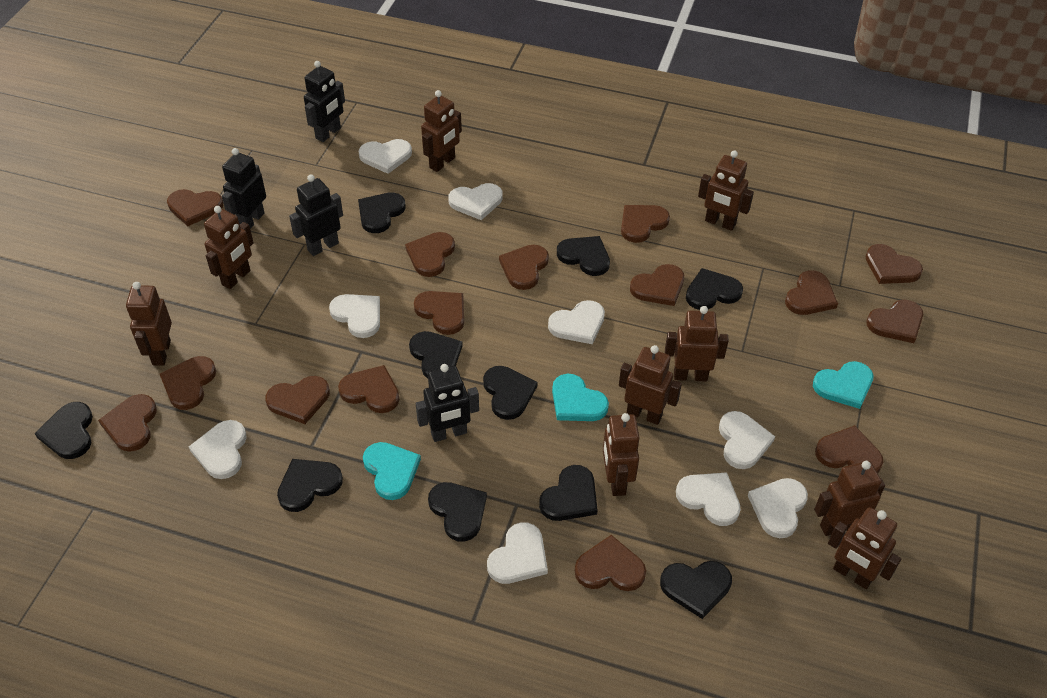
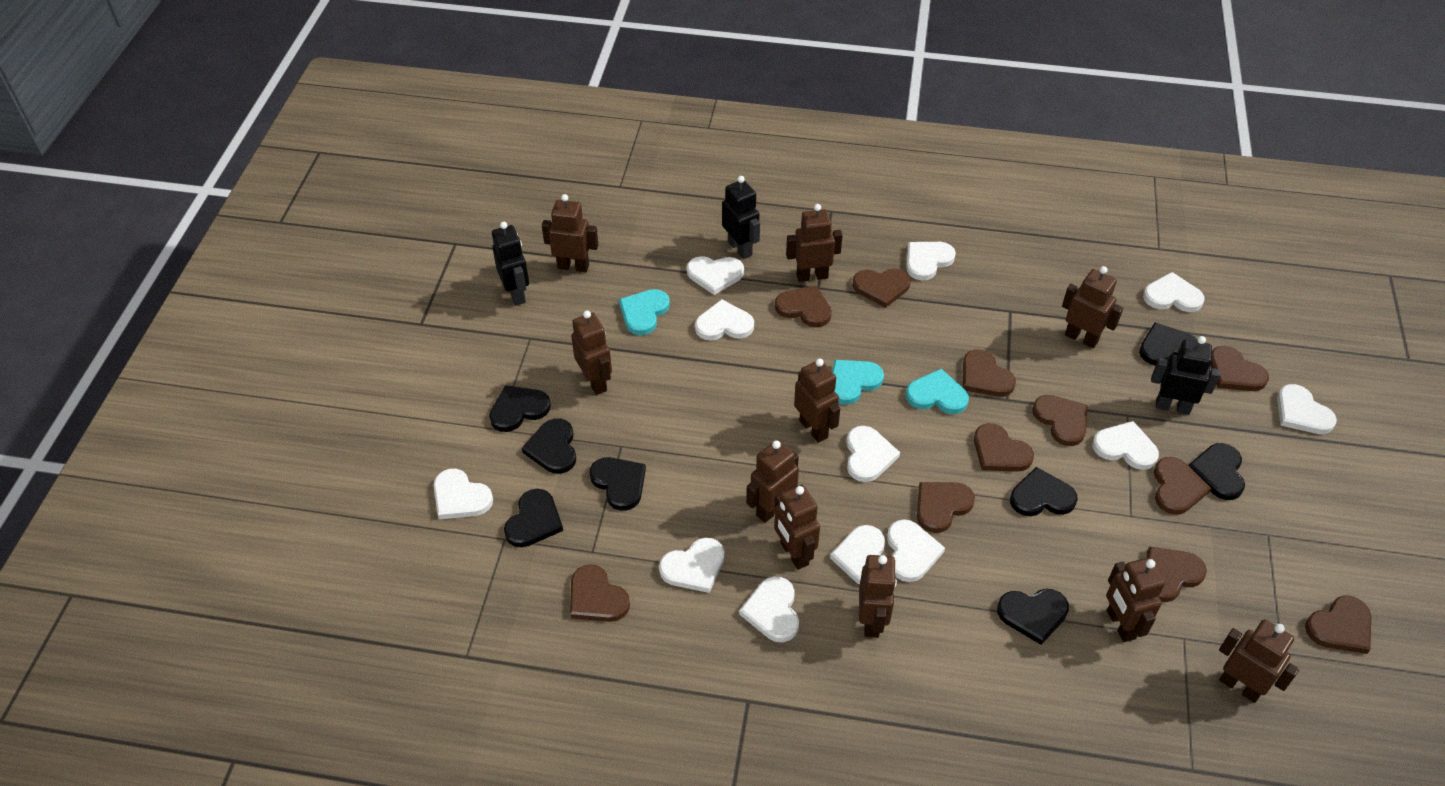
black heart: [34,402,93,459] [277,459,343,512] [358,192,406,233] [409,331,463,379] [428,482,487,542] [483,366,537,420] [539,465,598,521] [557,236,610,276] [660,561,732,619] [686,268,743,310] = 10 -> [489,385,551,432] [504,489,563,547] [522,418,576,474] [589,457,646,511] [997,589,1069,645] [1010,467,1078,516] [1139,322,1198,365] [1188,443,1245,500] = 8
black robot: [222,148,266,229] [289,174,343,256] [304,61,345,142] [416,364,479,442] = 4 -> [492,222,529,306] [722,176,760,259] [1151,336,1220,415] = 3
brown heart: [98,394,157,452] [160,356,216,410] [167,189,223,226] [265,376,330,424] [338,365,400,413] [405,232,455,277] [414,291,464,335] [499,245,549,290] [574,535,646,591] [621,205,670,243] [630,264,684,306] [785,270,838,315] [815,425,883,473] [865,244,923,284] [866,299,923,343] = 15 -> [570,564,630,622] [775,286,832,327] [853,268,911,308] [917,482,975,533] [963,349,1016,397] [974,423,1034,472] [1032,395,1088,446] [1146,546,1207,602] [1154,457,1211,515] [1210,346,1269,391] [1305,595,1371,654] = 11
brown robot: [126,282,172,365] [204,206,254,289] [421,90,462,172] [603,413,639,496] [619,345,682,425] [665,306,729,382] [698,150,754,231] [814,461,885,536] [828,507,901,589] = 9 -> [542,194,598,272] [571,311,612,395] [746,440,799,523] [774,485,820,570] [786,204,843,282] [794,358,840,443] [859,555,897,638] [1062,266,1123,348] [1106,557,1165,642] [1219,619,1299,703] = 10
white heart: [189,420,247,479] [329,294,380,338] [359,139,412,174] [448,183,503,220] [487,522,548,584] [548,300,605,344] [676,472,741,526] [719,411,775,469] [748,478,808,538] = 9 -> [433,469,493,519] [659,537,724,593] [687,256,744,295] [695,299,754,340] [739,576,799,642] [830,525,885,585] [846,426,900,482] [887,520,945,582] [907,242,956,280] [1092,421,1159,470] [1143,272,1205,312] [1277,384,1337,434] = 12

